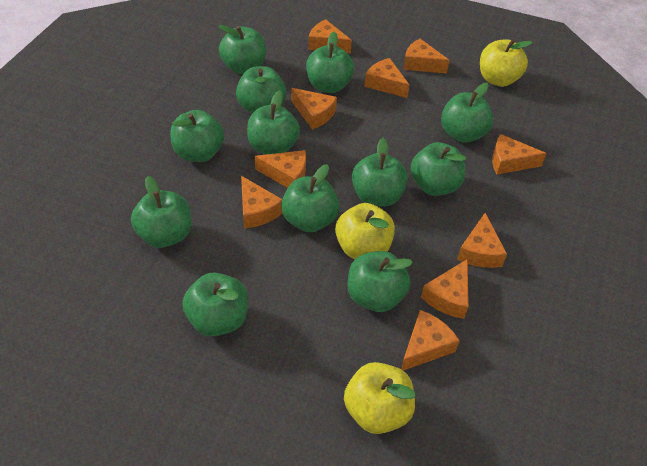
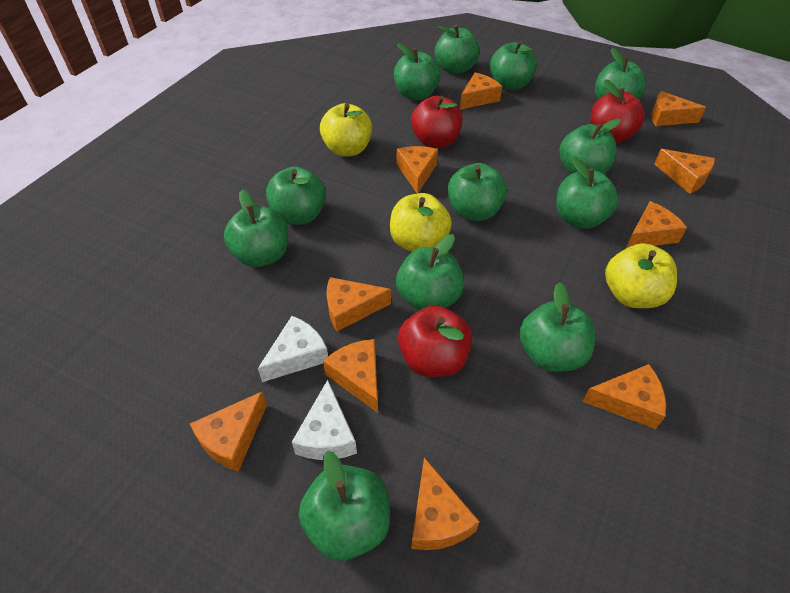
red apple: none = 0 -> [398,305,472,377] [411,96,463,148] [590,79,645,143] = 3
white cheese: none = 0 -> [258,316,328,382] [292,380,357,460] = 2

